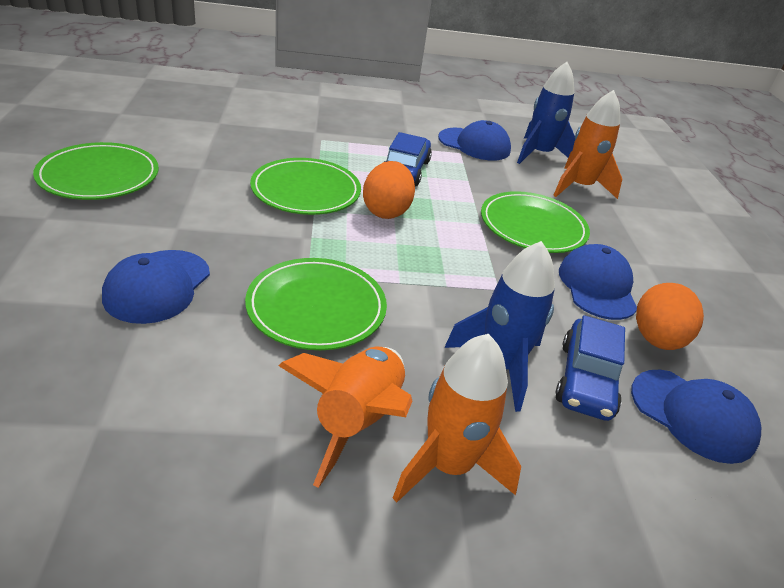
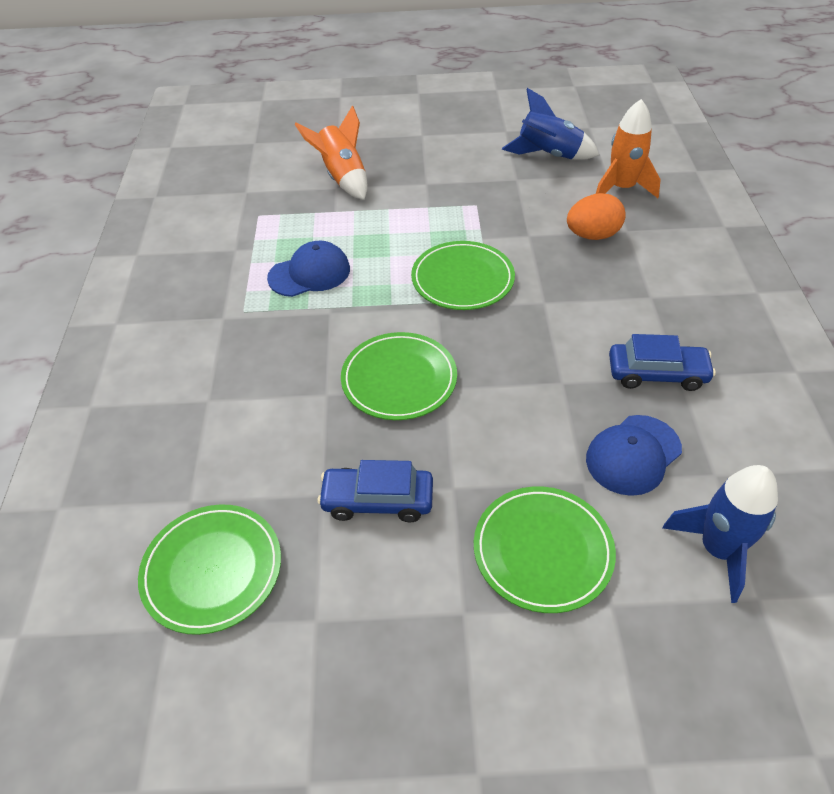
blue cap: [102,250,210,324] [438,120,511,160] [559,244,637,320] [631,370,761,464] = 4 -> [267,241,350,297] [586,415,682,496] = 2
orange egg: [363,161,415,219] [636,283,704,350] = 2 -> [567,193,626,240] = 1
orange rocket: [279,347,412,488] [393,334,521,503] [553,90,622,199] = 3 -> [294,105,367,200] [596,99,661,198] = 2

